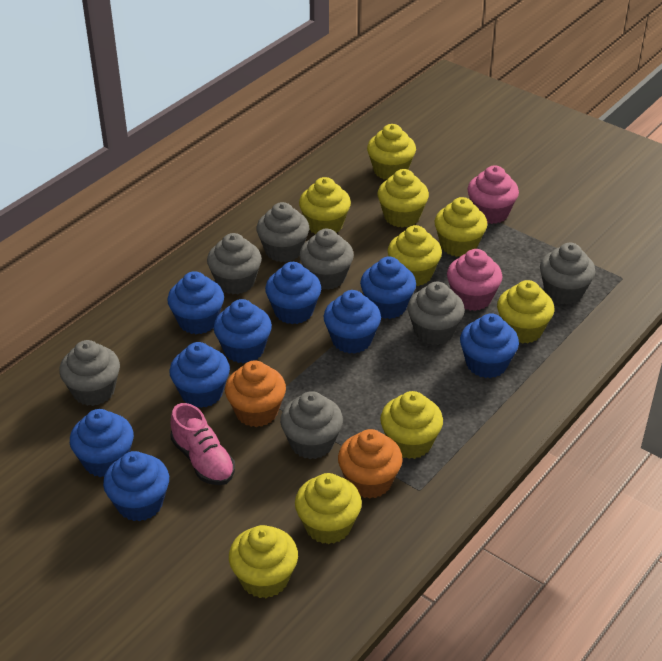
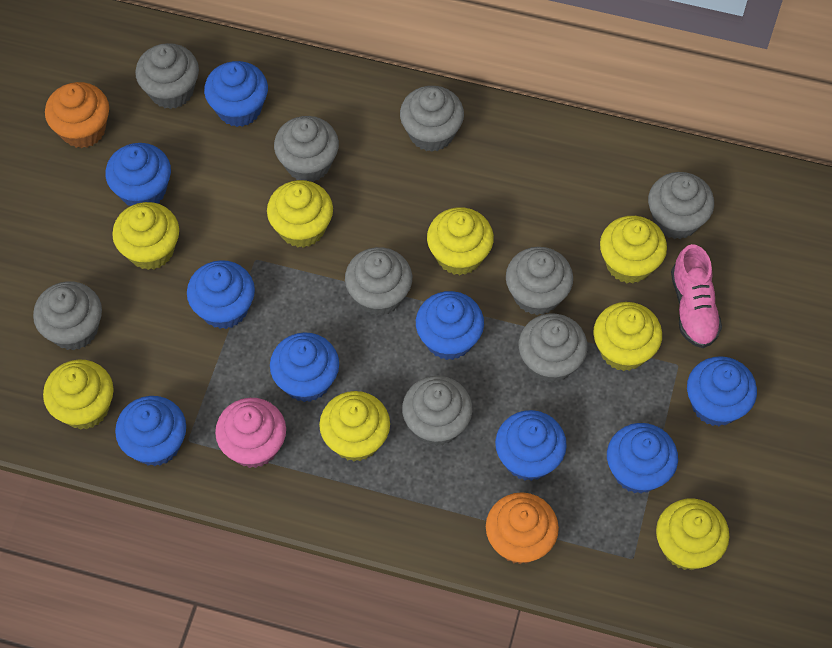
grey cupcake: [59,340,120,406] [207,233,262,294] [256,202,309,262] [280,391,343,459] [299,229,354,290] [407,282,465,345] [540,243,596,305] = 7 -> [33,281,102,351] [135,43,199,109] [274,116,339,182] [345,247,412,316] [400,86,464,152] [402,376,472,446] [506,247,573,315] [519,314,588,383] [648,172,714,239] = 9
pink cupcake: [447,249,502,311] [467,165,519,224] = 2 -> [215,398,286,468] = 1
yellow cupcake: [229,525,298,598] [295,473,362,544] [299,177,351,234] [367,124,416,180] [378,169,429,228] [380,391,443,459] [388,225,442,286] [435,197,487,257] [497,280,554,344] = 9 -> [43,360,114,430] [112,202,179,270] [267,180,333,248] [319,391,390,461] [427,207,494,275] [593,302,662,371] [600,216,667,284] [656,499,729,570] = 8

